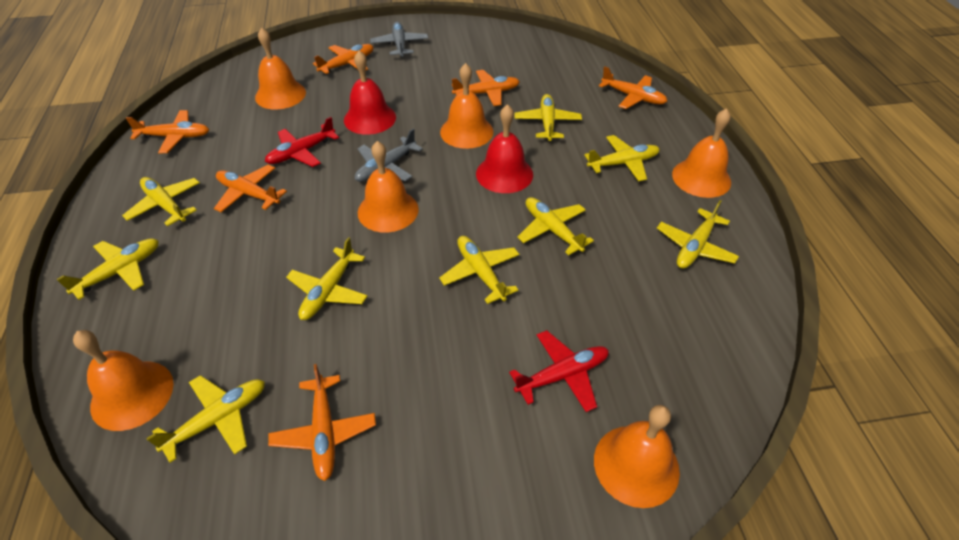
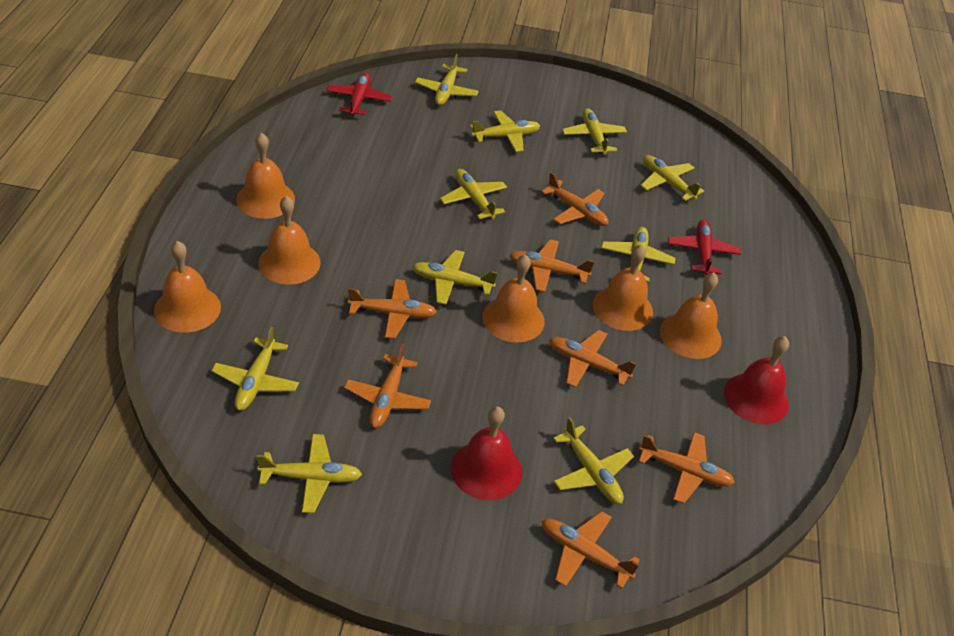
grey plane: [355,129,423,182] [370,21,428,57] = 2 -> none = 0
orange plane: [126,110,209,153] [214,165,287,212] [268,364,376,481] [313,44,373,74] [452,70,520,106] [599,66,667,109] = 6 -> [344,344,431,428] [348,279,437,339] [509,239,594,292] [541,172,609,226] [542,511,640,589] [549,330,636,387] [639,432,735,504] = 7
yellow plane: [56,238,159,300] [122,177,200,226] [146,375,265,463] [286,237,368,320] [439,236,520,304] [514,94,582,141] [517,197,594,256] [584,135,660,181] [657,200,739,269] = 9 -> [211,327,299,411] [256,434,362,513] [412,250,498,305] [415,54,479,106] [440,169,507,219] [470,111,540,152] [553,417,634,504] [562,108,627,155] [601,227,675,282] [641,155,704,201] = 10

